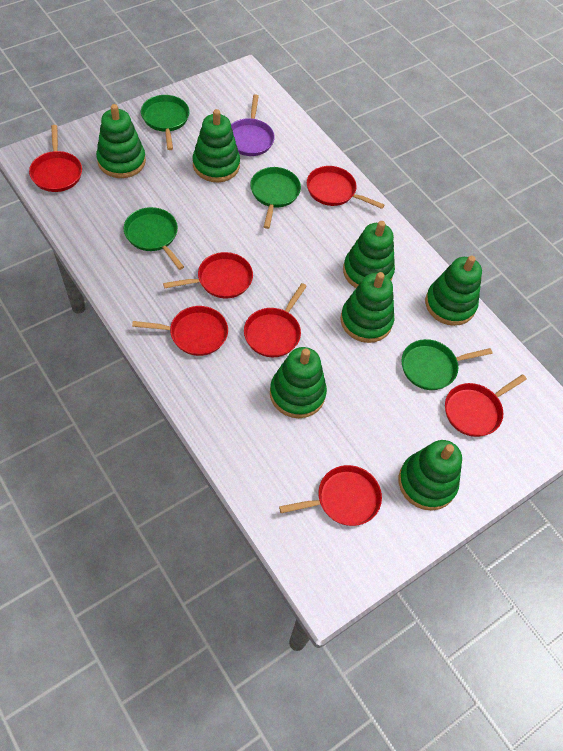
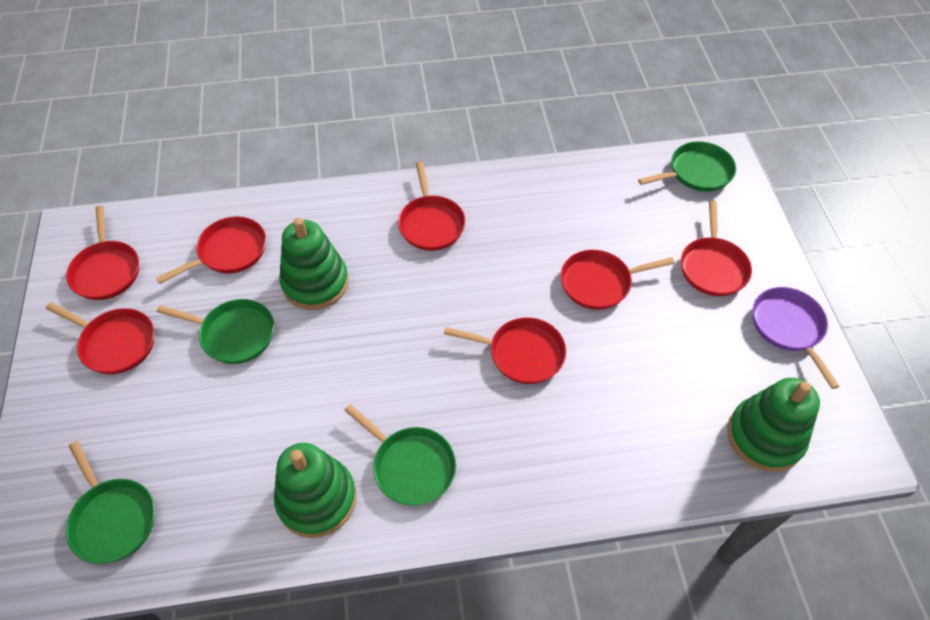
green stacking toy: [96,104,146,178] [192,109,240,182] [270,347,327,418] [340,272,394,343] [343,221,395,288] [399,440,462,511] [425,255,482,326] = 7 -> [274,443,356,538] [280,218,349,310] [727,378,820,472] = 3

